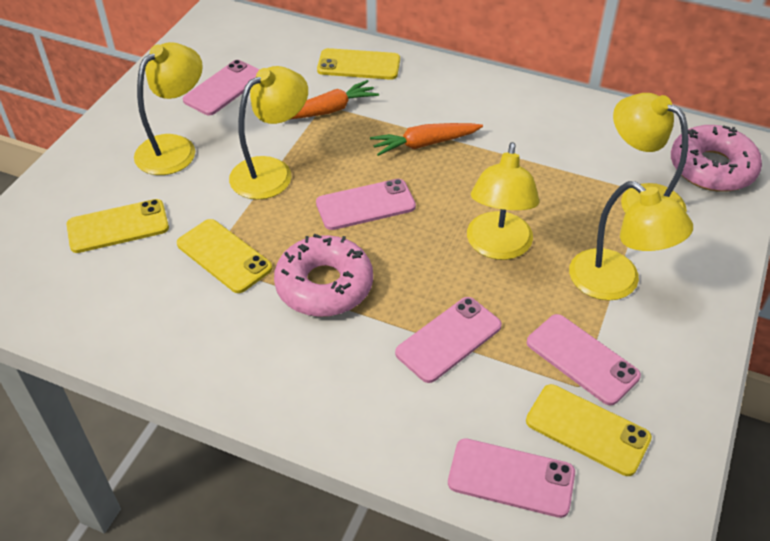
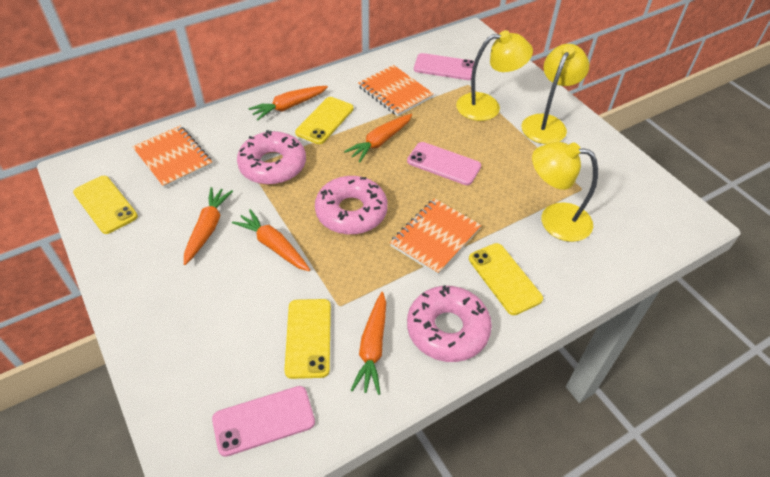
orange carrot: [291,80,379,119] [370,123,483,156] = 2 -> [184,187,233,265] [232,209,310,271] [248,86,328,120] [344,114,412,162] [351,292,386,395] = 5
orange notebook: none = 0 -> [132,126,212,188] [358,65,434,116] [390,198,482,275] = 3
pink donut: [274,234,373,317] [671,125,762,192] = 2 -> [237,130,306,185] [315,176,388,235] [407,285,492,362] = 3
pink phone: [183,60,260,115] [316,179,416,230] [395,297,502,383] [448,438,575,518] [527,314,641,406] = 5 -> [212,386,315,457] [407,142,481,185] [414,53,475,80] = 3
yellow lamp: [134,42,203,175] [229,66,308,200] [467,142,540,260] [569,181,693,301] [613,93,688,214] = 5 -> [456,30,533,121] [522,44,589,144] [532,142,598,242] = 3

